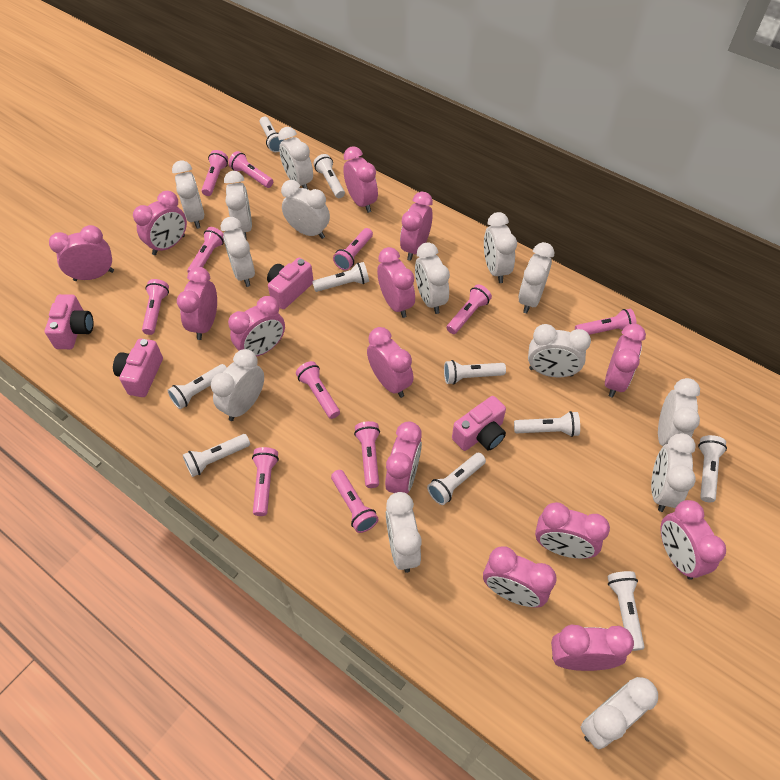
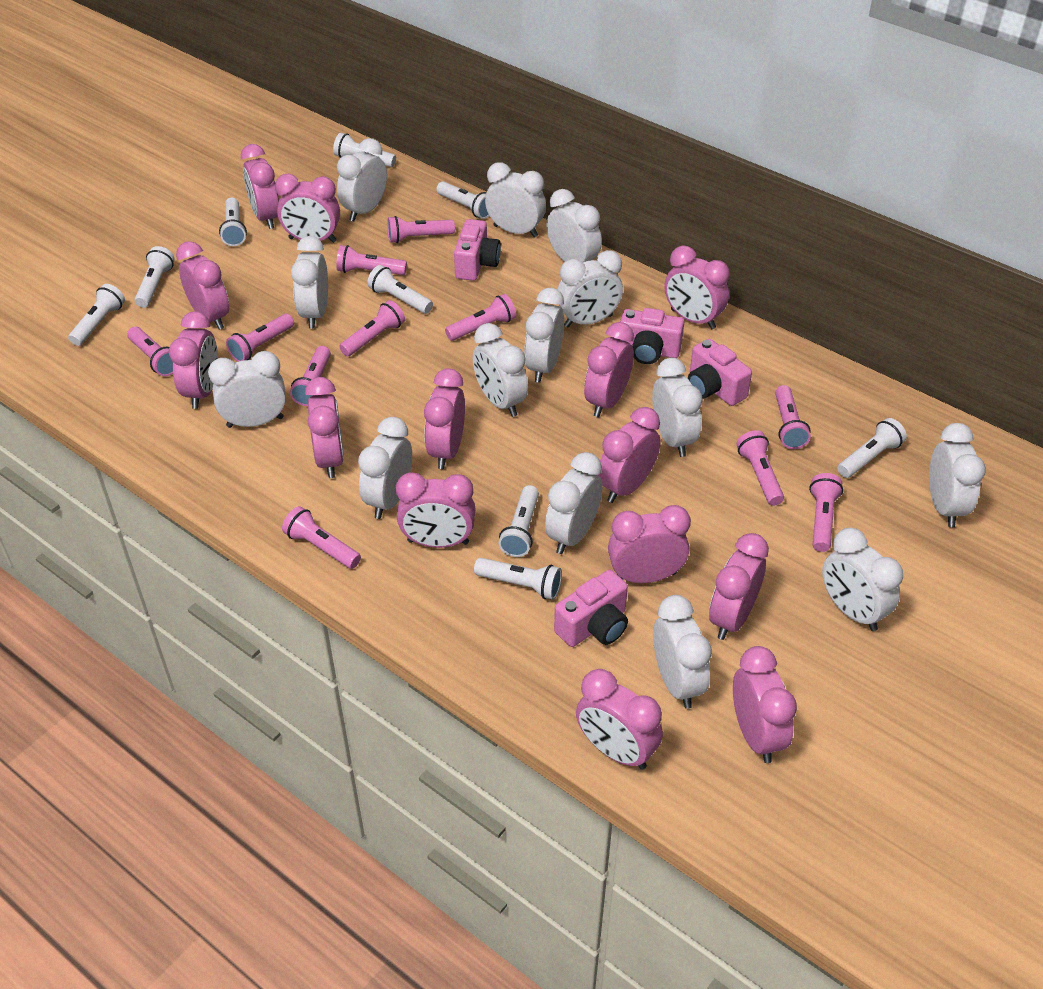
white flashlight: [167,364,227,409] [183,434,250,477] [260,117,285,152] [312,262,369,292] [313,154,345,198] [427,453,486,505] [444,360,506,385] [514,411,580,437] [608,571,645,651] [698,435,727,502] = 10 -> [68,284,125,346] [134,246,174,308] [219,198,247,246] [333,133,396,167] [367,265,433,314] [436,181,489,219] [474,558,562,600] [499,485,539,557] [837,418,907,478] = 9

